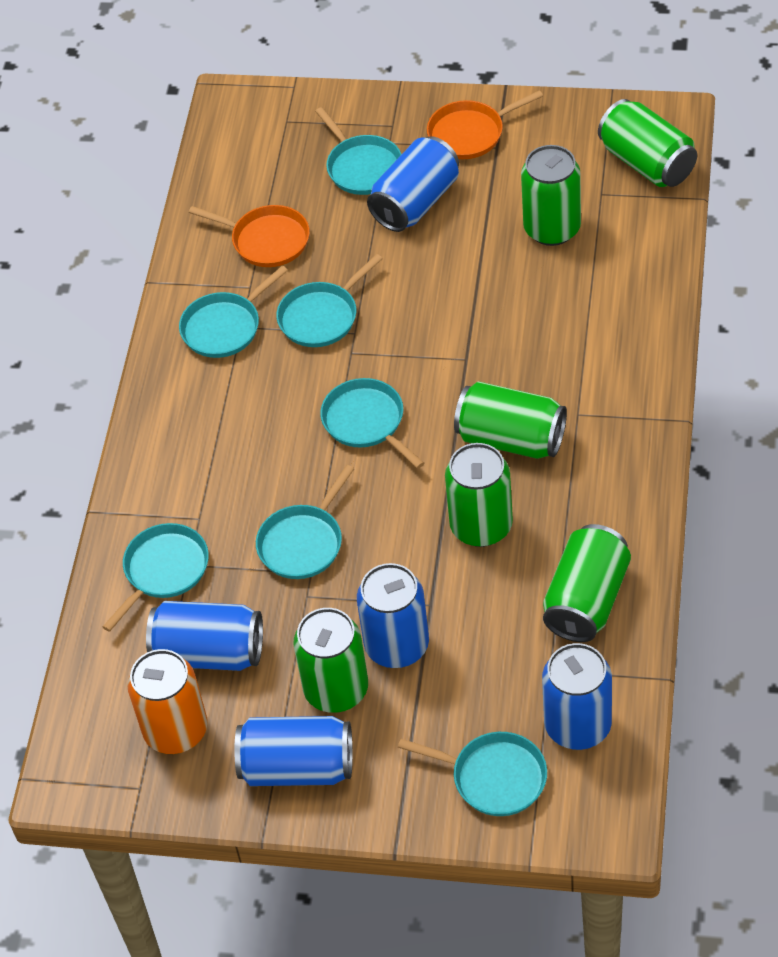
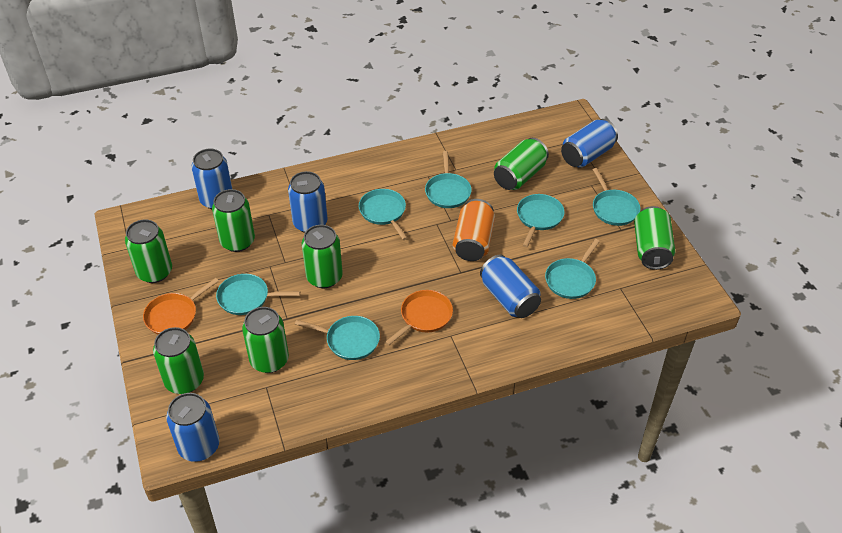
green can: [293,608,368,713] [445,443,513,547] [454,381,567,459] [521,145,581,246] [543,524,631,642] [598,99,697,187] = 6 -> [125,219,172,283] [153,327,204,394] [212,189,255,252] [242,307,289,373] [302,225,343,288] [494,138,549,190] [634,206,675,270] = 7

